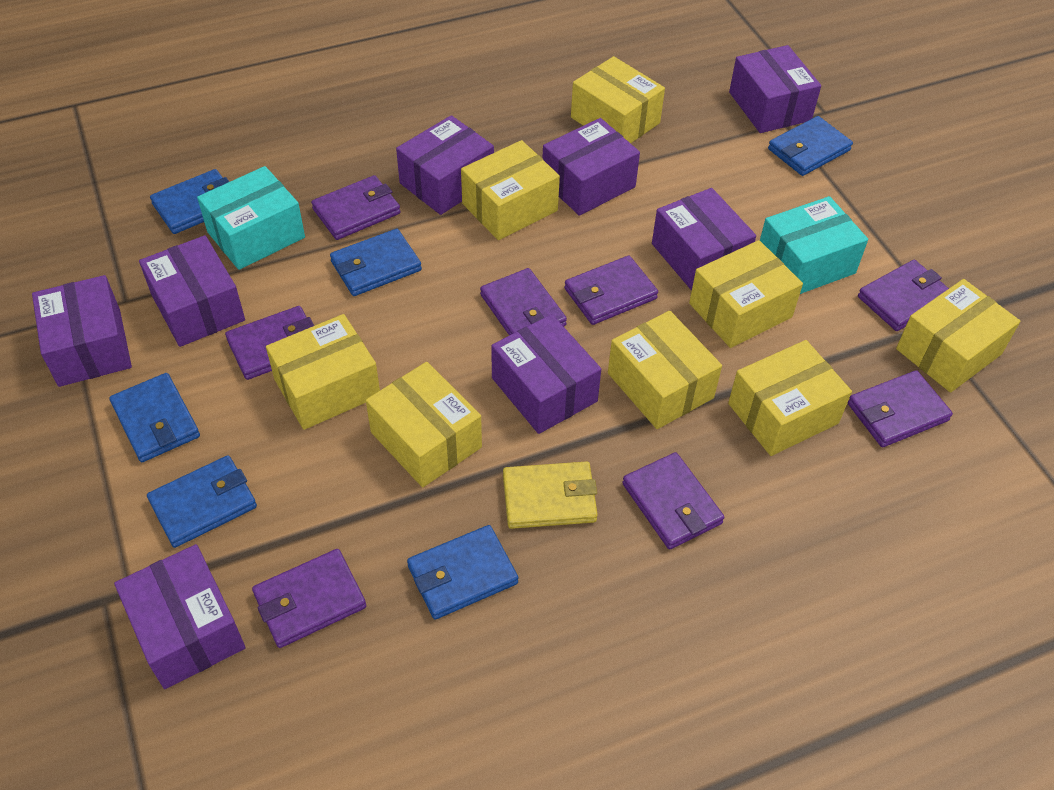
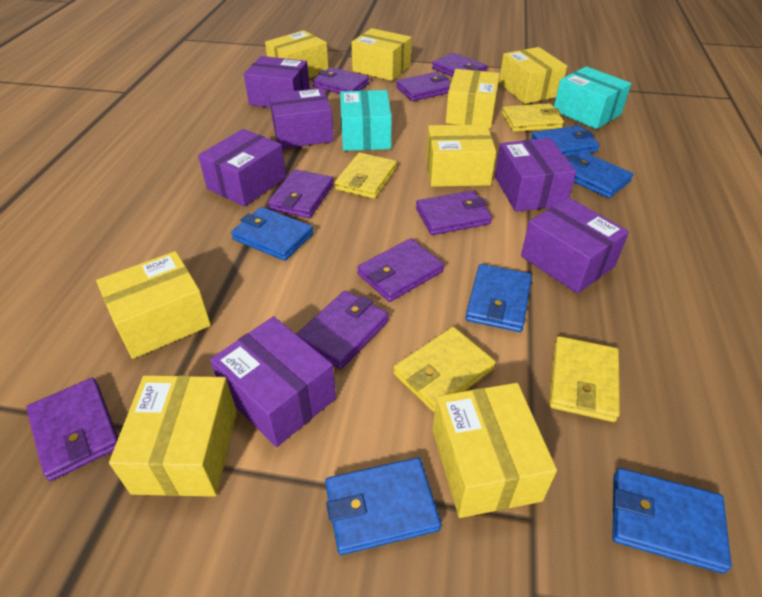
purple box: [32,275,132,387] [114,544,246,689] [139,235,245,347] [396,115,494,215] [491,314,601,434] [542,118,640,216] [652,188,756,291] [729,45,821,133] = 8 -> [198,129,286,207] [210,316,336,447] [244,56,310,108] [269,88,334,149] [495,138,576,212] [521,198,629,294] = 6
yellow wallet: [503,461,598,529] = 1 -> [335,153,397,199] [393,327,496,412] [502,103,564,132] [549,336,620,422] = 4

